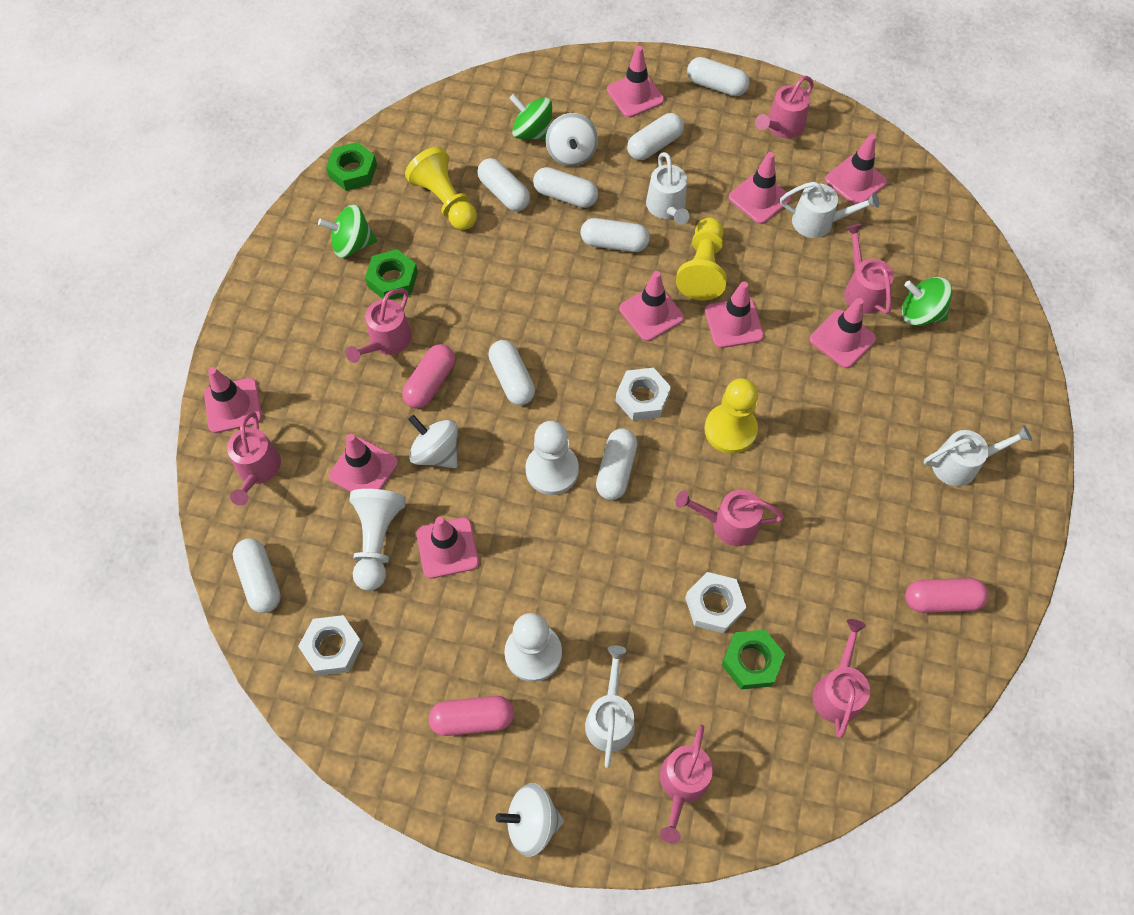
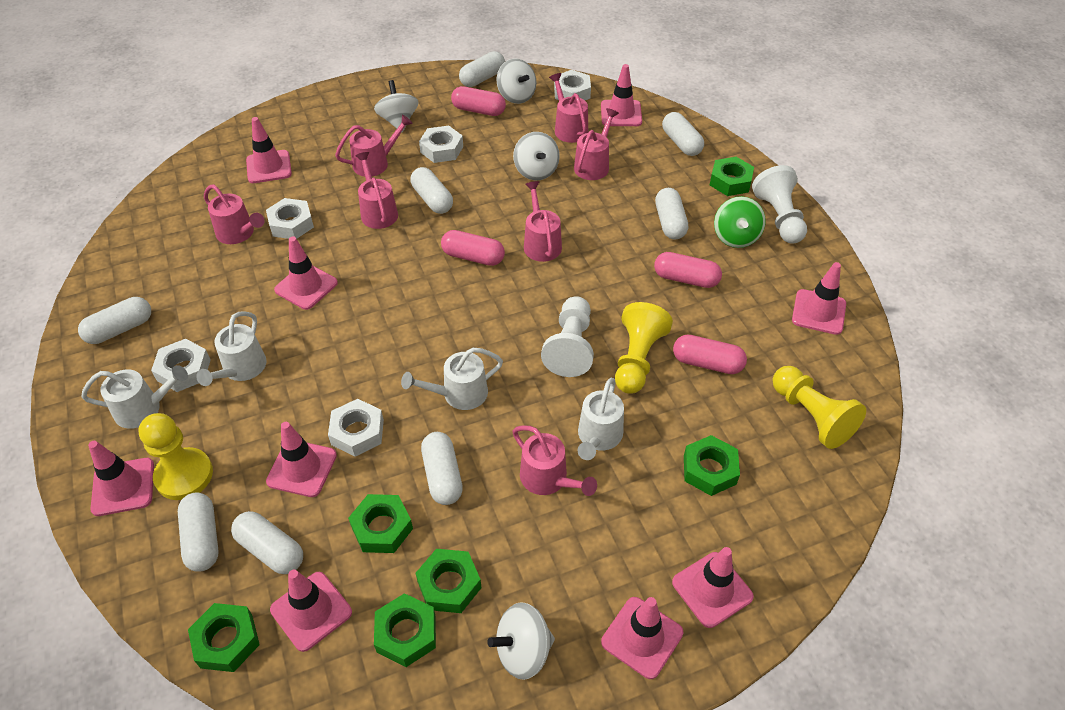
green nut: [326,142,377,191] [365,249,418,300] [721,630,785,689] = 3 -> [188,603,260,672] [348,494,413,553] [374,593,436,667] [416,549,481,613] [684,435,740,496] [710,157,754,196] = 6
green spinning top: [318,205,377,258] [509,94,552,141] [902,277,952,326] = 3 -> [714,196,766,248] = 1
pink capsule: [402,344,455,409] [429,696,514,736] [905,578,988,613] = 3 -> [441,230,505,266] [451,86,506,116] [654,252,722,288] [673,335,747,374] = 4
white nut: [298,615,363,675] [616,368,671,421] [685,572,746,633] = 3 -> [151,339,211,392] [266,198,314,239] [328,399,384,457] [419,126,463,163] [554,70,591,100] = 5
white pawn: [349,489,406,591] [504,613,562,682] [526,421,579,495] = 3 -> [541,296,594,377] [752,165,807,244] = 2
white spinning top: [408,415,458,468] [496,783,564,857] [546,113,598,166] = 3 -> [374,80,419,132] [487,603,555,680] [497,59,536,104] [513,132,560,180] = 4

